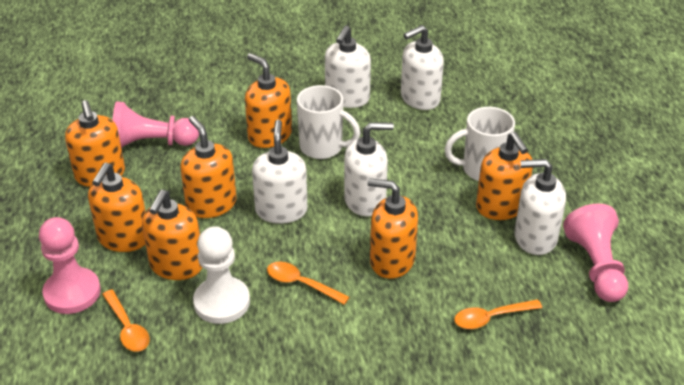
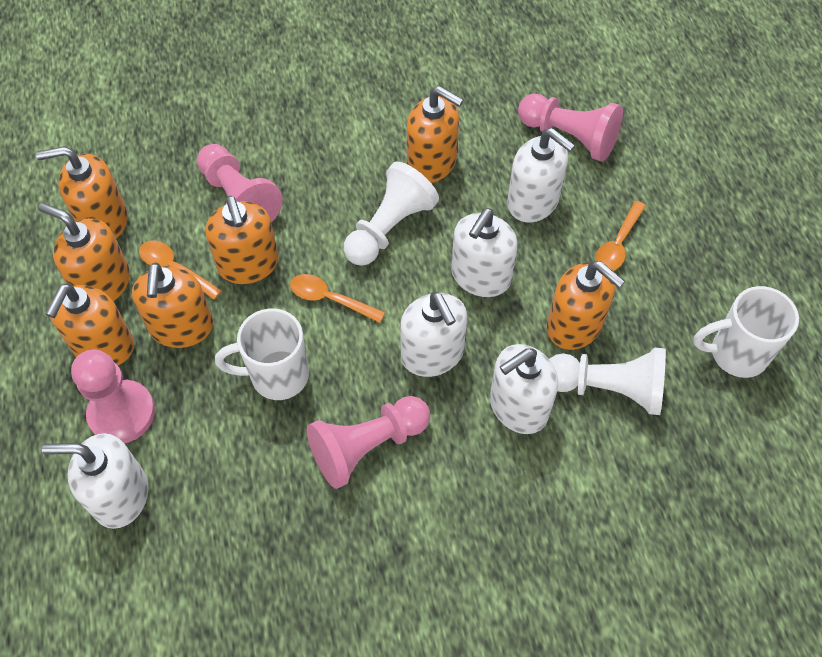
pink pawn: [39,217,101,314] [112,101,199,149] [563,204,628,302] = 3 -> [71,349,155,443] [197,144,283,223] [307,396,430,489] [518,94,623,162] = 4
white pawn: [193,226,250,324] = 1 -> [344,162,439,266] [549,348,666,415] = 2

